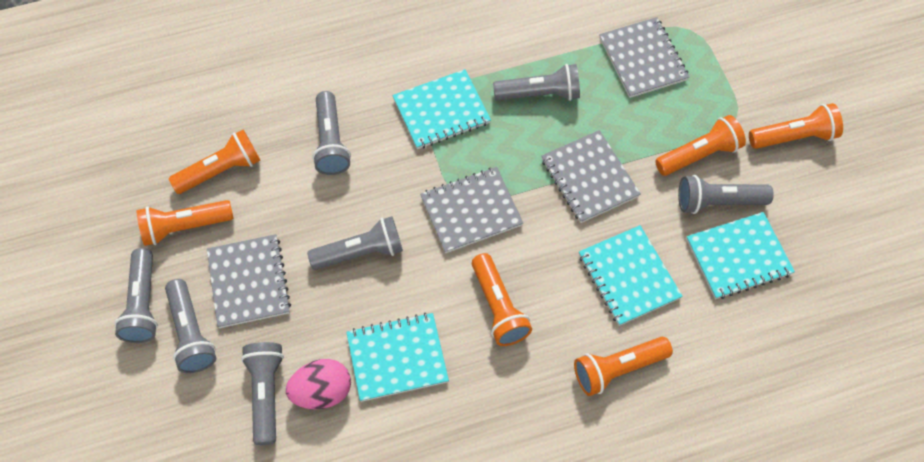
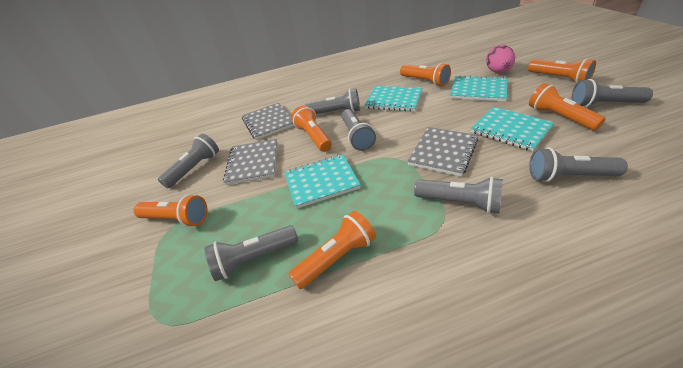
grey notebook: [207,234,291,328] [420,167,523,253] [541,130,641,223] [599,17,689,98] = 4 -> [223,139,277,185] [242,103,294,140] [408,127,478,177] = 3

